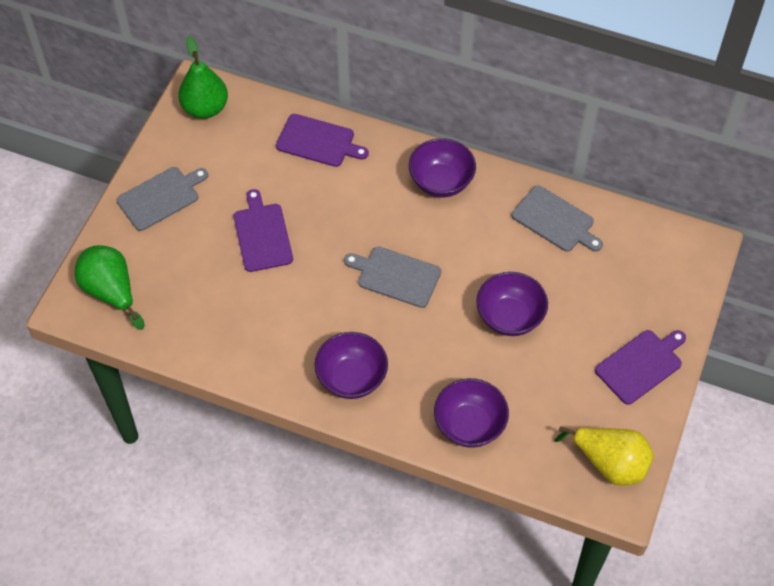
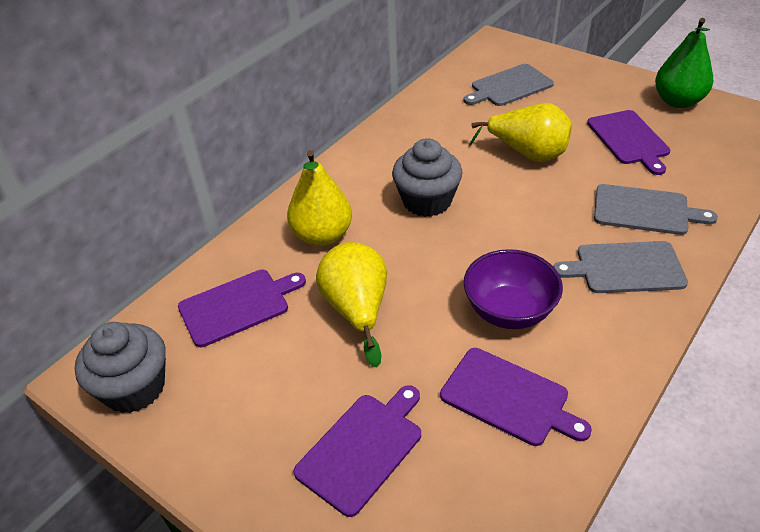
green pear: [75,245,145,330] [178,36,228,119] = 2 -> [655,18,713,108] = 1
grey cupcake: none = 0 -> [74,322,166,413] [392,138,462,217] = 2
purple bowl: [314,332,388,399] [409,138,476,197] [434,378,509,448] [476,272,548,336] = 4 -> [464,249,563,329] = 1
purple cutting board: [234,189,293,272] [276,114,369,167] [595,330,686,405] = 3 -> [178,270,306,347] [293,385,421,517] [440,348,592,446] [587,110,670,175] = 4
yellow pear: [555,426,654,486] = 1 -> [287,150,352,246] [316,242,387,368] [469,103,572,162] = 3

